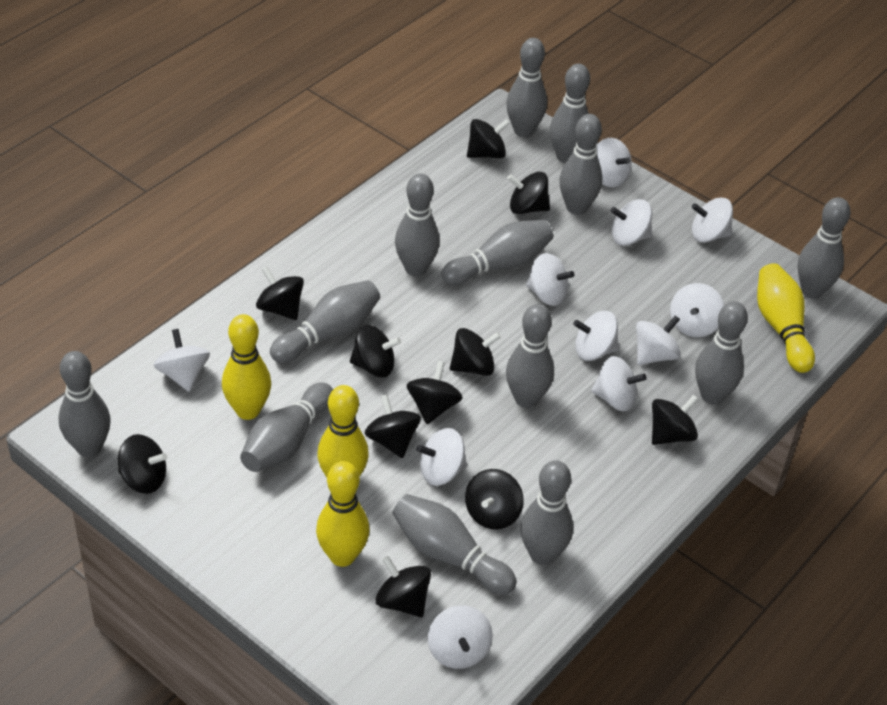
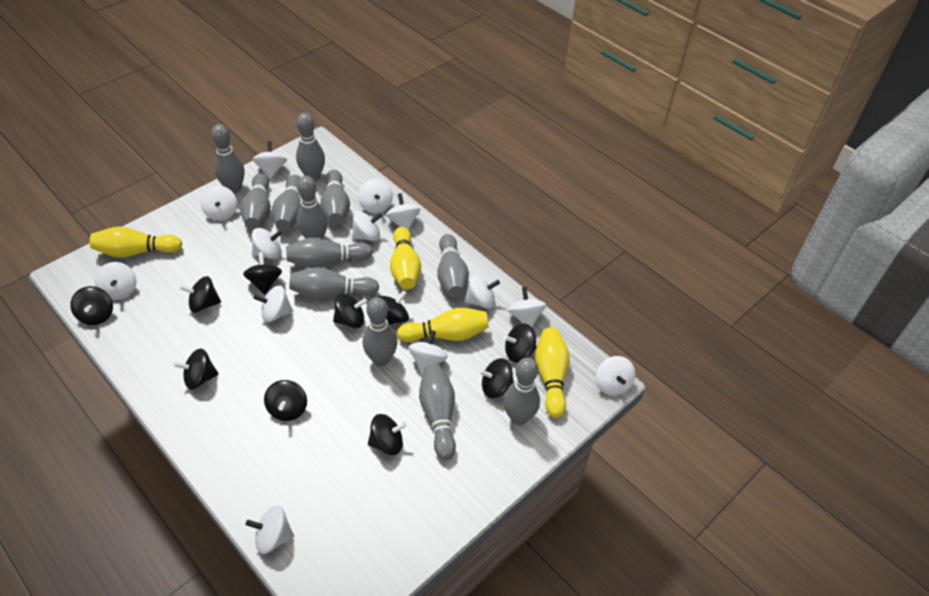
black spinning top: [118,434,167,494] [256,267,304,320] [350,324,401,378] [364,394,421,458] [376,556,431,617] [407,361,463,424] [450,328,501,376] [465,469,524,529] [467,119,510,158] [507,172,550,214] [652,395,698,445] = 11 -> [70,286,113,325] [173,348,218,390] [179,276,221,313] [243,252,282,295] [264,380,307,421] [333,294,367,328] [368,414,407,455] [378,291,409,325] [479,358,514,398] [504,324,536,363] = 10
grey bowling pin: [59,351,111,457] [240,382,333,472] [270,280,380,363] [392,494,517,595] [395,173,440,276] [441,220,553,286] [506,38,547,137] [506,304,554,408] [520,460,573,565] [550,64,590,163] [559,114,603,215] [695,301,748,404] [797,197,851,299] = 13 -> [211,124,245,193] [240,173,271,229] [272,175,301,231] [286,237,373,268] [289,267,379,299] [296,113,325,181] [297,176,328,239] [320,170,350,225] [363,297,397,366] [419,364,456,460] [437,234,469,298] [504,358,540,425] = 12
white spinning top: [154,329,210,392] [417,428,467,486] [428,605,493,669] [526,253,575,306] [573,311,619,361] [591,356,647,412] [596,138,632,187] [611,199,652,246] [636,315,681,365] [670,283,724,337] [692,198,733,243] = 11 -> [95,262,137,300] [201,186,237,221] [246,505,294,554] [252,228,282,259] [253,141,287,179] [253,286,293,322] [352,211,382,241] [358,179,393,214] [386,193,420,230] [408,330,448,375] [465,275,500,309] [508,287,546,327] [596,356,636,396] = 13

